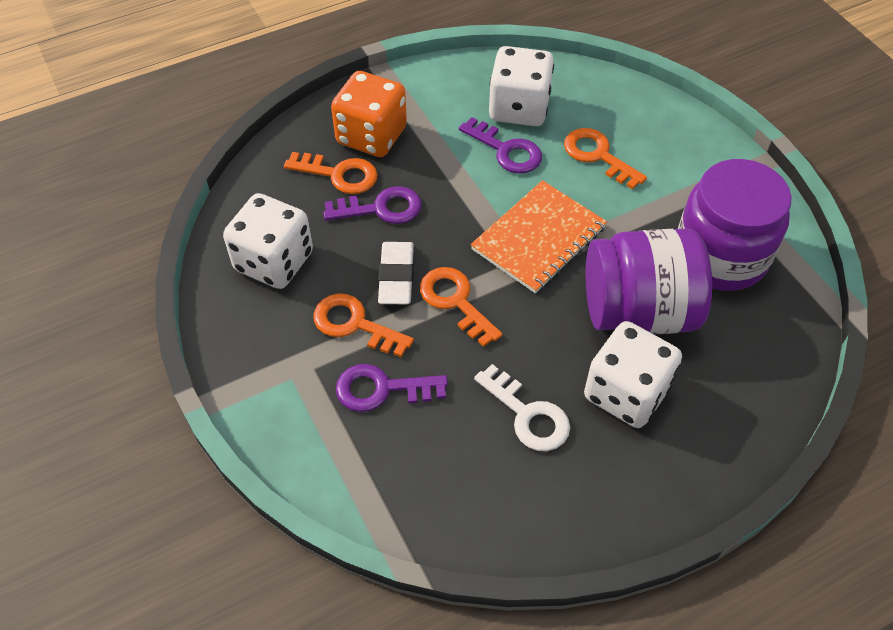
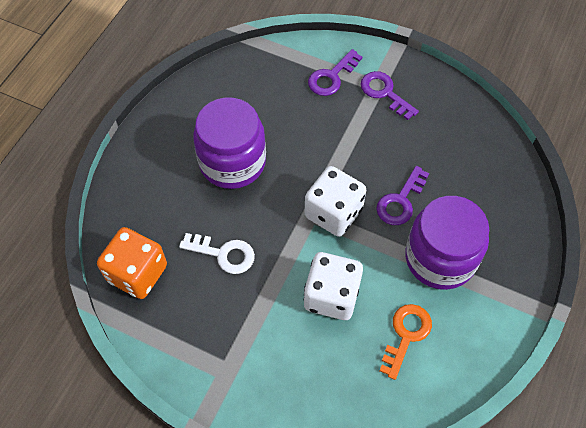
orange key: [284,152,378,194] [314,293,414,357] [420,267,502,347] [564,128,647,190] = 4 -> [379,304,432,380] = 1
orange notebook: [471,180,607,294] = 1 -> none = 0
white dice: [223,193,313,289] [489,46,554,126] [584,321,682,428] = 3 -> [304,252,363,320] [305,166,366,237] = 2
white eraser: [378,242,414,305] = 1 -> none = 0

